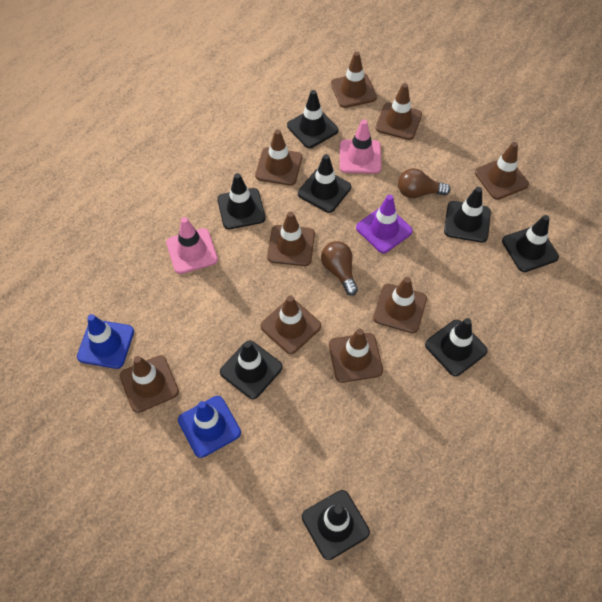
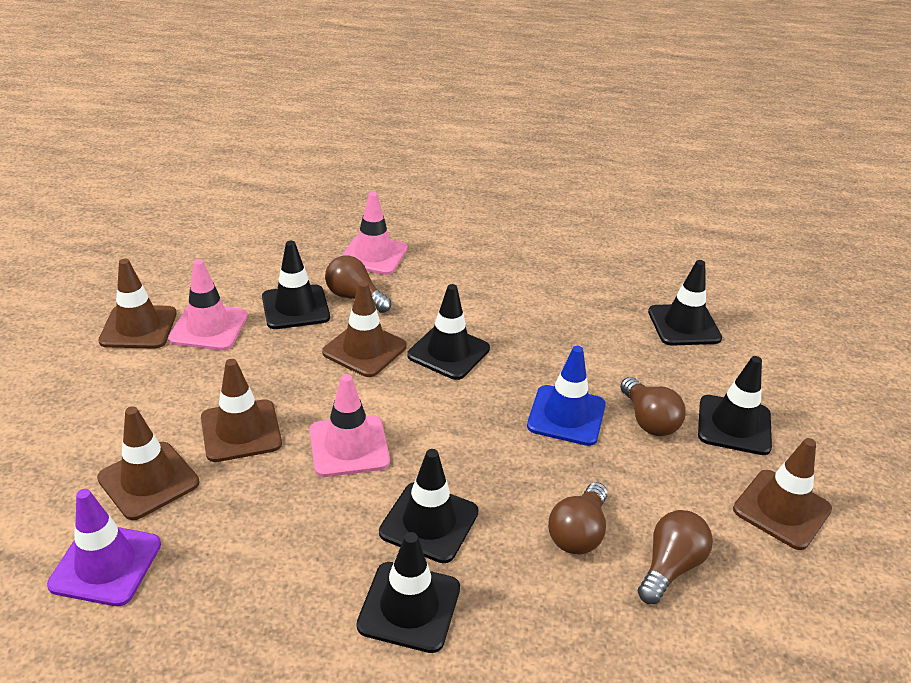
black traffic cone: [217,173,266,229] [220,341,283,399] [287,90,338,148] [298,154,351,213] [302,490,370,560] [425,318,488,376] [444,187,491,242] [502,215,559,272] = 8 -> [262,241,330,329] [357,532,460,653] [379,449,478,563] [407,284,490,380] [648,260,722,346] [698,356,772,455] = 6
blue traffic cone: [77,314,134,369] [178,396,241,458] = 2 -> [527,346,606,446] = 1
brown light bulb: [321,241,358,296] [398,168,450,198] = 2 -> [325,255,391,313] [548,482,608,555] [620,377,686,436] [638,510,713,604] = 4
brown traffic cone: [120,355,179,413] [255,130,302,186] [260,295,321,354] [267,211,315,266] [329,329,383,383] [331,52,377,108] [373,277,427,333] [376,83,422,140] [475,142,529,200] = 9 -> [97,406,199,520] [98,259,177,349] [201,359,282,462] [322,281,407,377] [733,438,832,550] = 5
pink traffic cone: [166,217,218,274] [340,120,381,174] = 2 -> [168,259,248,351] [309,374,390,477] [342,192,407,275] = 3

